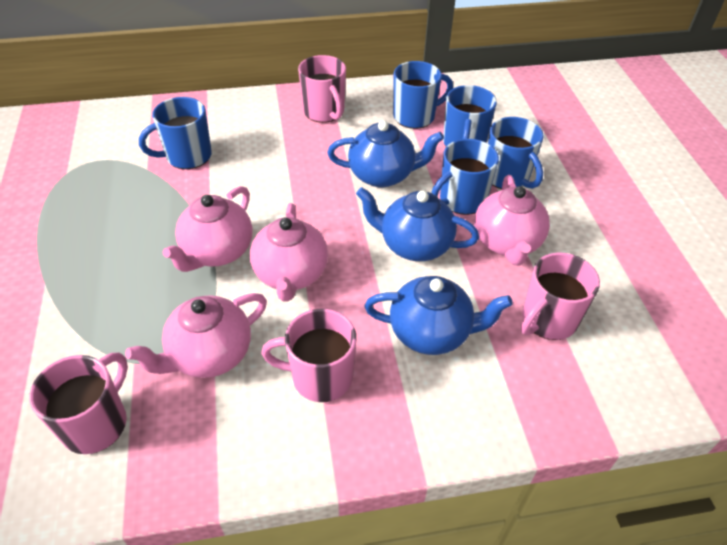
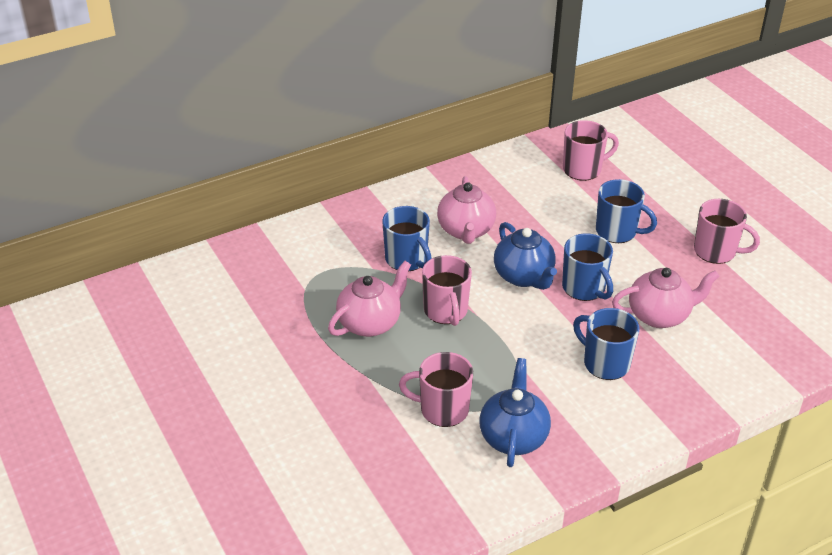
blue mug: [139,97,212,169] [393,61,453,129] [431,139,499,215] [443,85,497,147] [488,117,544,189] = 5 -> [382,206,432,272] [562,233,613,301] [573,308,639,380] [596,179,657,243] = 4
blue teapot: [328,120,444,188] [356,187,479,261] [364,276,513,355] = 3 -> [480,358,551,467] [494,222,557,290] = 2
pink teapot: [125,293,267,378] [163,186,252,272] [250,203,328,301] [474,175,550,265] = 4 -> [328,261,411,337] [437,176,496,244] [612,268,720,328] = 3

